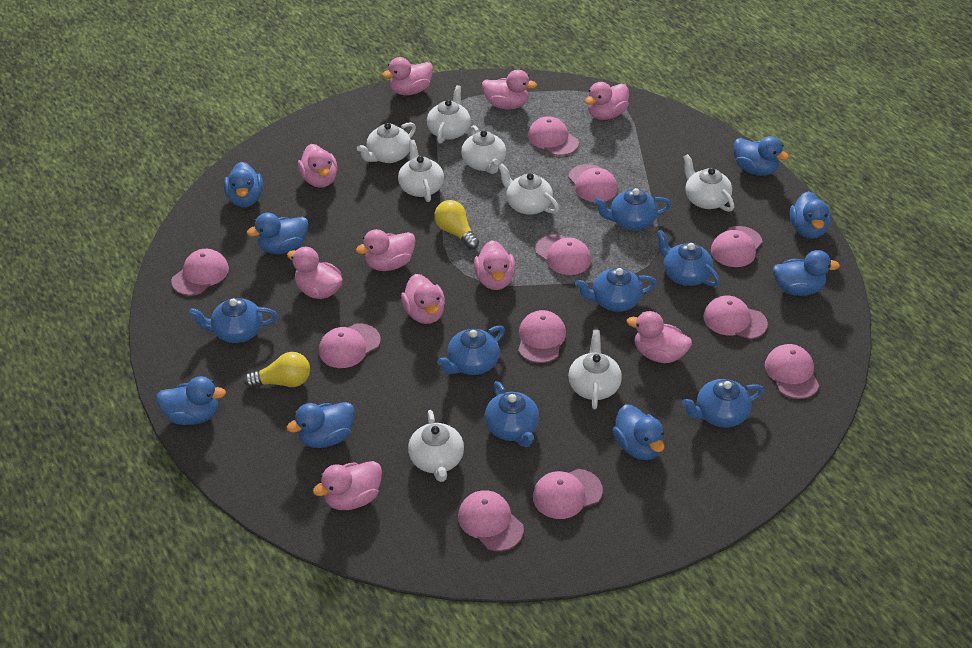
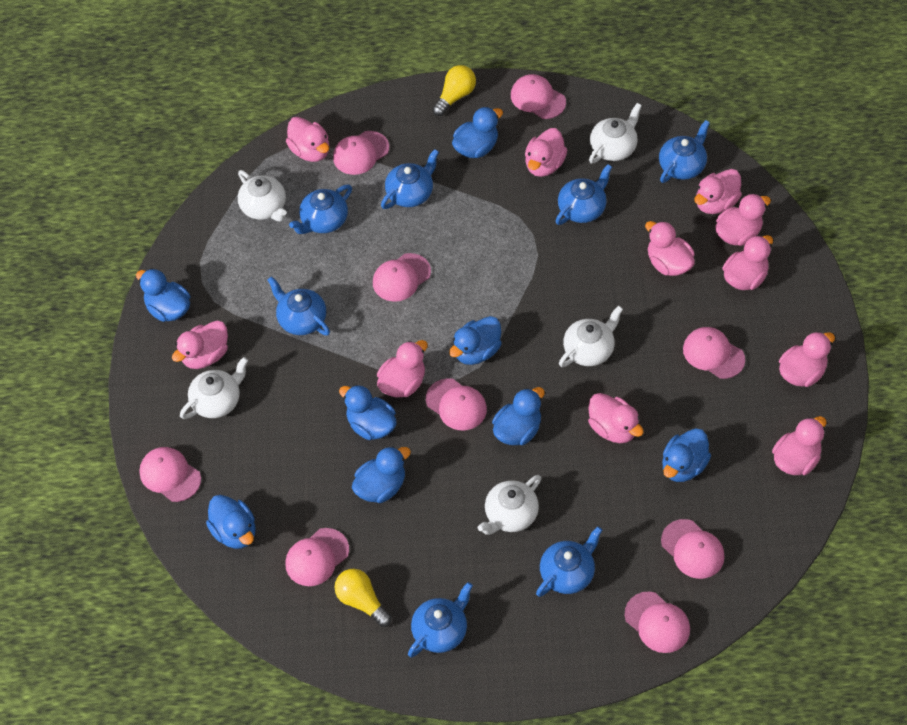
pink cap: [171,249,229,296] [319,323,381,368] [458,490,524,551] [518,310,566,363] [528,116,579,156] [533,469,603,519] [535,235,591,275] [568,164,618,202] [703,296,768,339] [711,226,763,267] [765,344,819,399] = 11 -> [139,447,201,502] [285,528,349,586] [333,131,389,175] [373,253,431,302] [426,378,487,430] [511,74,566,119] [625,591,690,653] [661,519,724,579] [683,327,745,379] = 9
pink duck: [287,247,343,299] [298,144,337,188] [313,461,382,510] [356,229,416,271] [382,57,433,95] [401,274,445,324] [474,240,515,290] [482,70,537,109] [585,82,629,120] [627,311,692,363] = 10 -> [172,320,228,369] [286,117,329,162] [377,340,428,397] [525,128,567,177] [588,393,644,443] [645,221,695,276] [694,169,742,214] [715,194,771,246] [722,235,773,290] [772,416,826,475] [779,331,835,387] = 11
white teapot: [357,122,416,163] [398,140,444,202] [408,410,464,482] [427,85,471,144] [461,125,506,174] [498,163,559,215] [568,330,622,409] [683,154,734,212] = 8 -> [180,357,248,419] [238,170,287,221] [478,475,542,535] [559,306,623,367] [589,103,642,164] = 5

